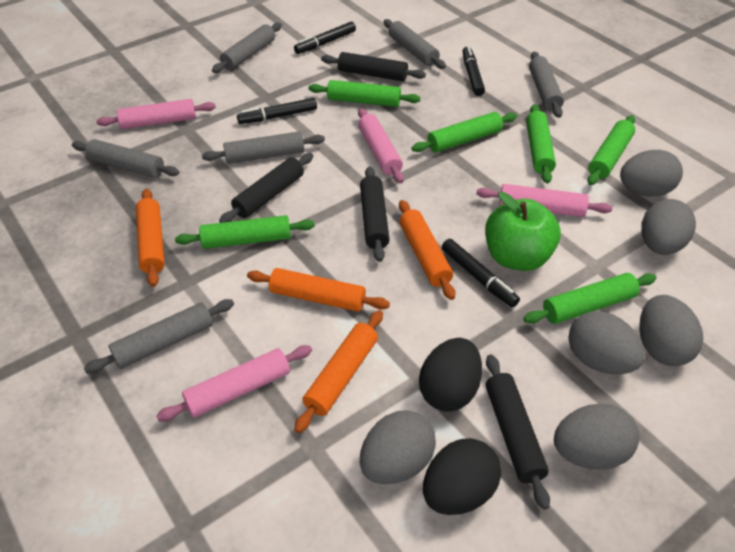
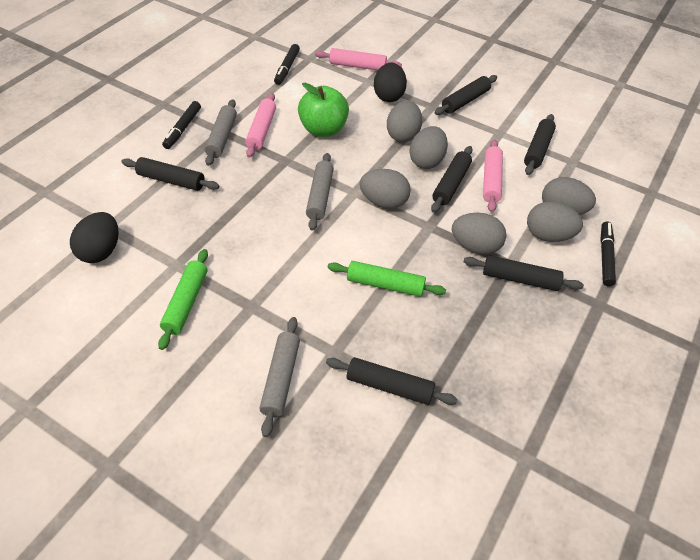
black marker: [237,98,317,124] [294,22,356,54] [442,239,520,307] [462,46,485,96] = 4 -> [162,101,201,149] [274,44,300,85] [600,222,616,286] = 3
black rolling pin: [219,153,313,223] [321,52,426,81] [360,166,390,262] [486,354,550,510] = 4 -> [121,157,219,191] [326,357,458,405] [431,146,472,213] [435,75,497,115] [464,255,584,291] [524,114,556,175] = 6
green rolling pin: [175,215,315,249] [309,80,420,107] [412,112,517,153] [523,273,656,324] [526,104,556,184] [587,115,635,185] = 6 -> [158,249,208,350] [328,261,446,297] = 2
grey rolling pin: [72,139,179,178] [84,299,234,374] [202,131,325,164] [212,23,282,73] [384,19,446,69] [529,52,564,118] = 6 -> [205,99,237,166] [259,317,300,437] [306,153,334,231] = 3
orange rolling pin: [136,189,165,287] [247,268,390,312] [294,310,383,433] [399,200,455,300] = 4 -> none = 0
pink rolling pin: [96,99,216,129] [156,345,312,422] [358,108,404,183] [476,184,612,217] = 4 -> [245,93,276,157] [315,48,402,71] [483,139,503,212] = 3

